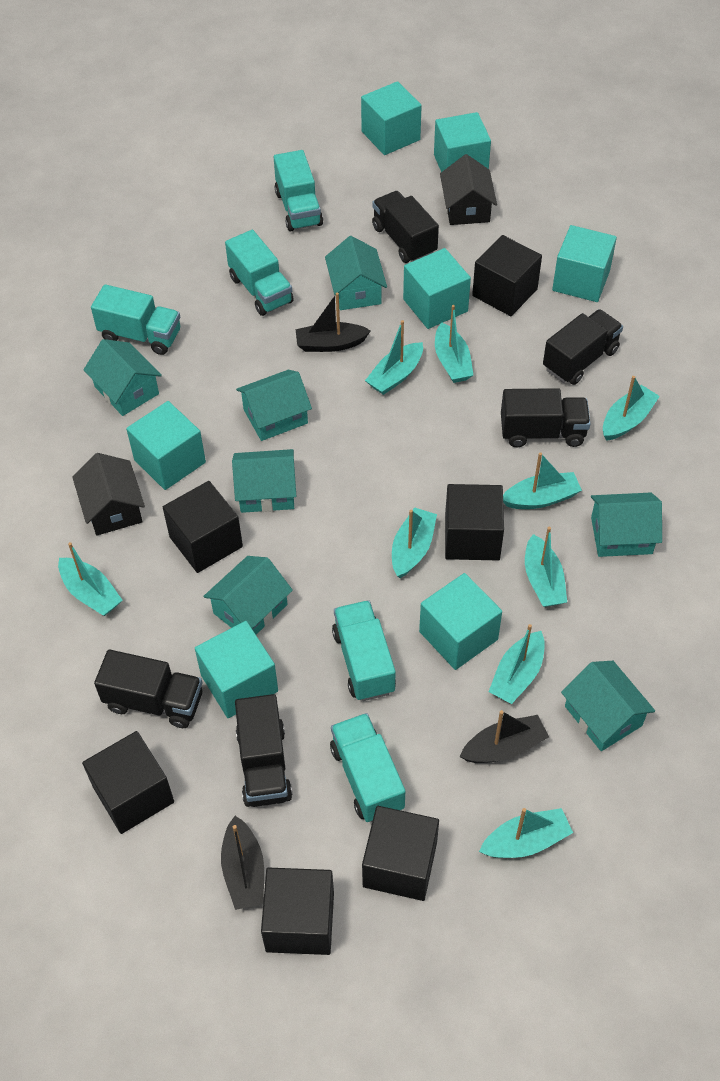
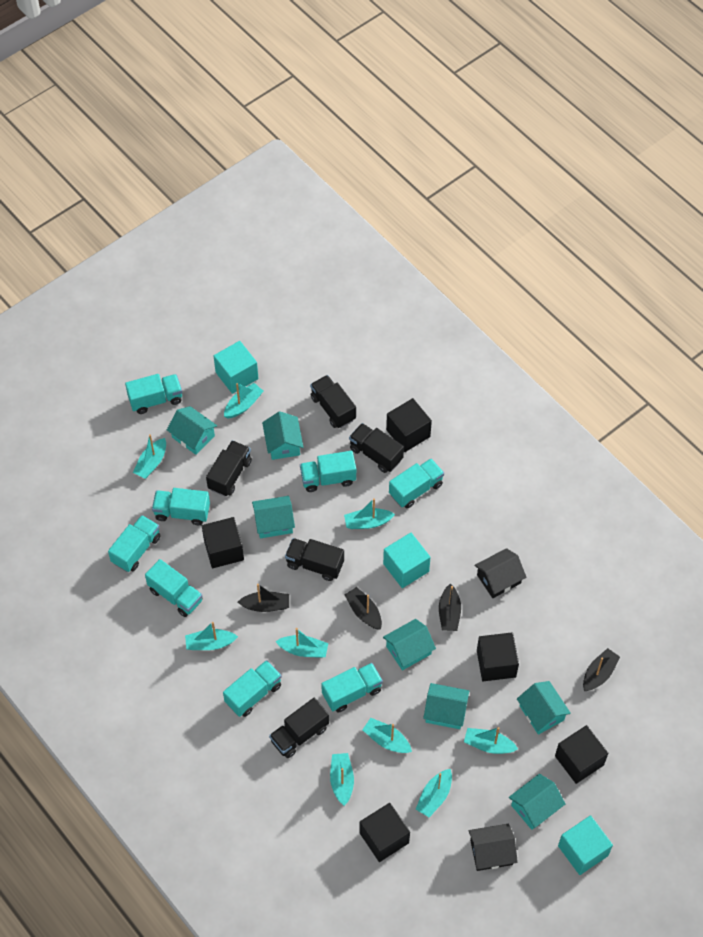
black boat: [221,816,264,910] [295,292,371,352] [460,710,549,763] = 3 -> [238,584,289,612] [345,587,382,630] [439,584,461,631] [583,648,620,691] = 4
black cube: [82,731,174,834] [163,481,243,573] [261,867,334,955] [362,806,439,901] [445,484,504,561] [472,235,542,316] = 6 -> [202,517,244,568] [359,803,410,862] [386,398,432,452] [477,632,519,681] [555,725,608,784] = 5
turquoise cube: [126,401,206,490] [195,621,278,718] [361,81,422,155] [403,248,471,329] [419,573,502,670] [434,112,491,172] [552,225,617,302] = 7 -> [214,341,258,394] [383,533,431,588] [558,815,613,875] = 3
turquoise truck: [91,284,180,355] [225,230,294,316] [274,150,323,231] [330,713,405,822] [332,600,396,701] = 5 -> [108,515,161,572] [125,374,182,414] [145,559,203,617] [152,488,210,525] [223,660,282,717] [300,451,356,492] [321,663,383,713] [389,459,444,509] = 8

